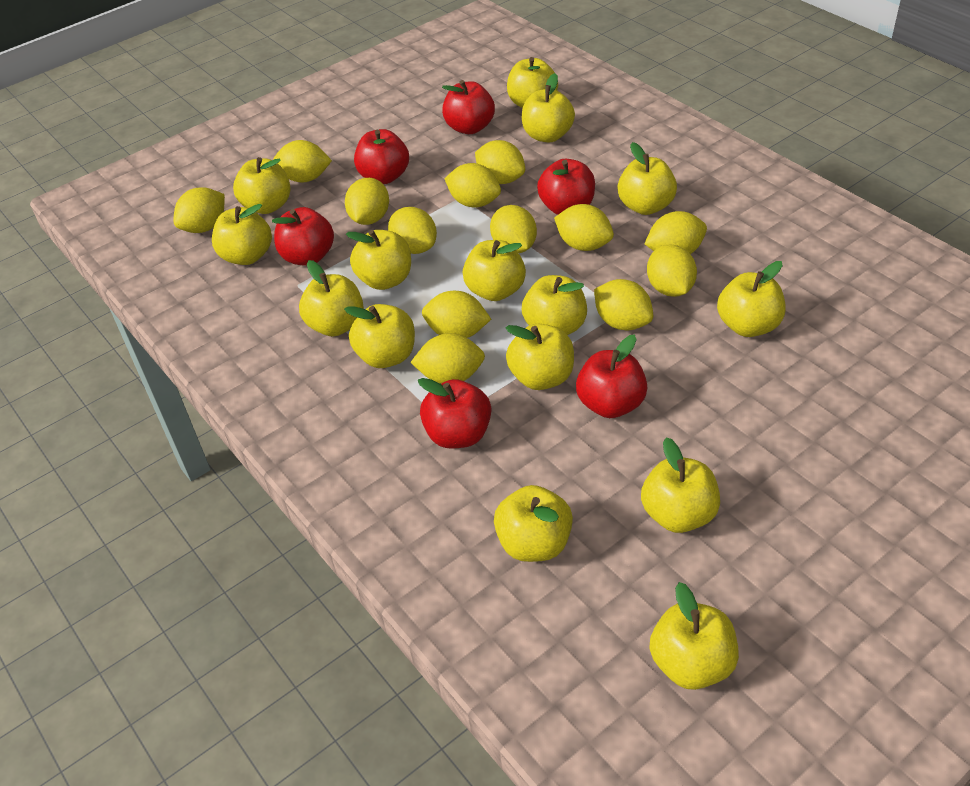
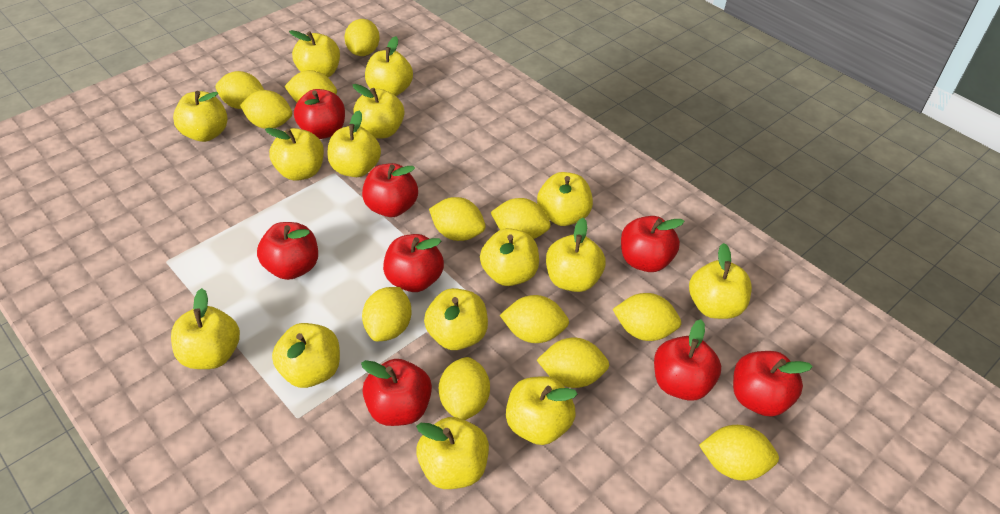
red apple: [272,207,334,266] [354,129,409,184] [418,378,491,449] [442,80,495,134] [537,159,595,215] [576,335,647,418] = 6 -> [257,222,318,280] [294,89,345,139] [361,359,432,426] [362,163,418,217] [383,234,444,292] [621,216,685,272] [654,319,721,401] [733,351,813,417] = 8
yellow lemon: [174,187,225,233] [273,140,332,183] [345,178,389,225] [388,207,437,254] [410,333,485,384] [422,291,491,338] [444,163,501,208] [475,140,525,184] [490,205,537,253] [554,204,614,251] [594,279,653,330] [645,211,707,254] [647,245,697,297] = 13 -> [216,71,264,109] [240,90,292,129] [284,70,337,102] [344,19,380,56] [362,287,412,341] [429,197,486,241] [439,357,490,420] [490,198,551,239] [500,295,569,343] [537,338,609,388] [612,293,681,341] [699,425,779,481] = 12

